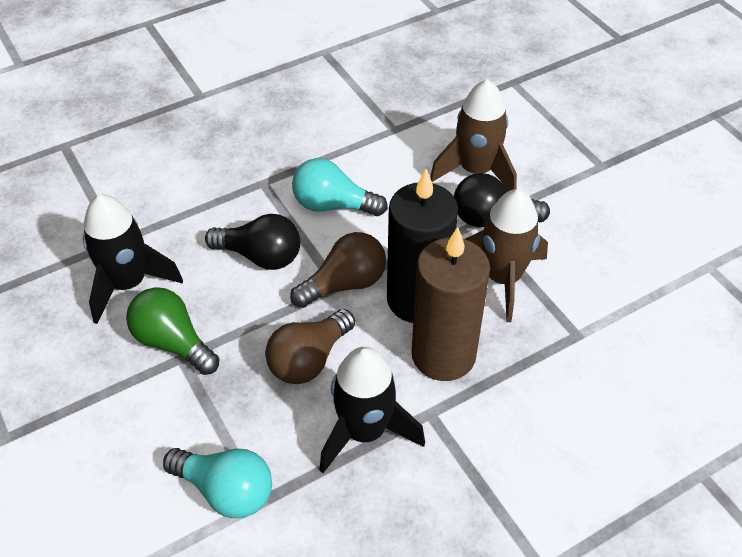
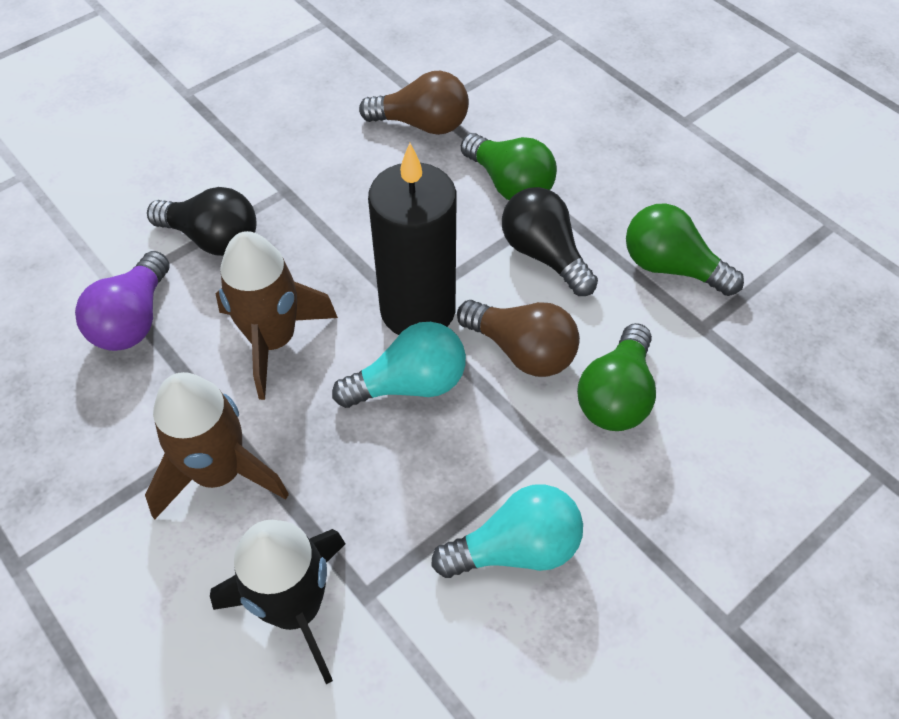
black rocket: [83,195,183,324] [320,347,425,473] = 2 -> [210,520,346,684] = 1
brown candle: [412,227,490,381] = 1 -> none = 0
green light bulb: [126,287,219,375] = 1 -> [461,133,557,200] [577,323,656,431] [626,203,744,296] = 3
purple light bulb: none = 0 -> [75,251,170,351] = 1

